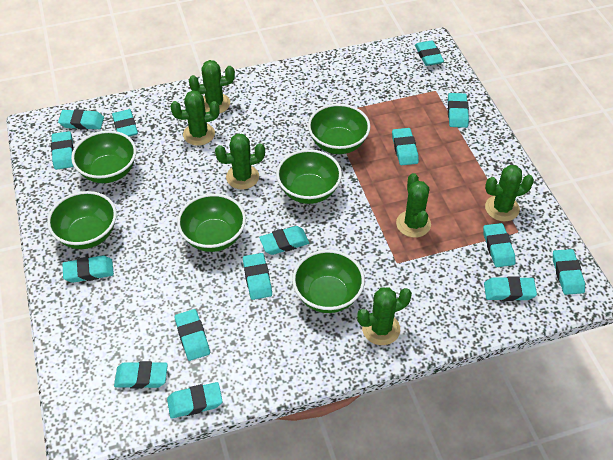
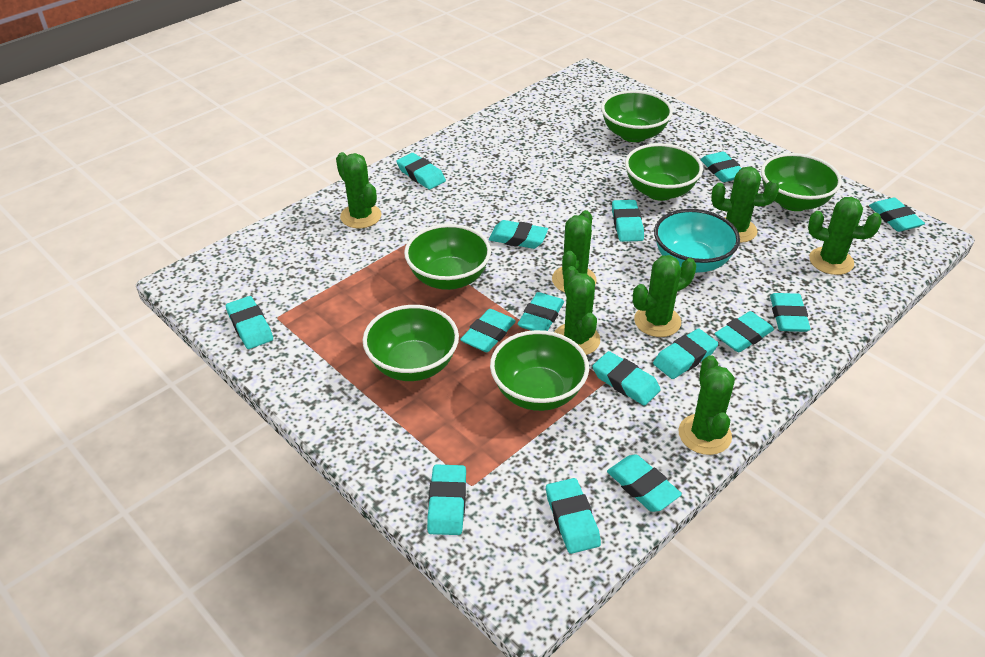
green cactus: [170,90,220,146] [189,60,235,114] [215,133,265,189] [357,287,412,345] [396,173,431,238] [485,165,534,221] = 6 -> [336,152,382,228] [552,210,597,292] [555,266,600,355] [633,255,696,337] [678,355,735,455] [711,167,779,243] [808,197,882,275] = 7
turquoise bowl: none = 0 -> [654,209,740,273] = 1

